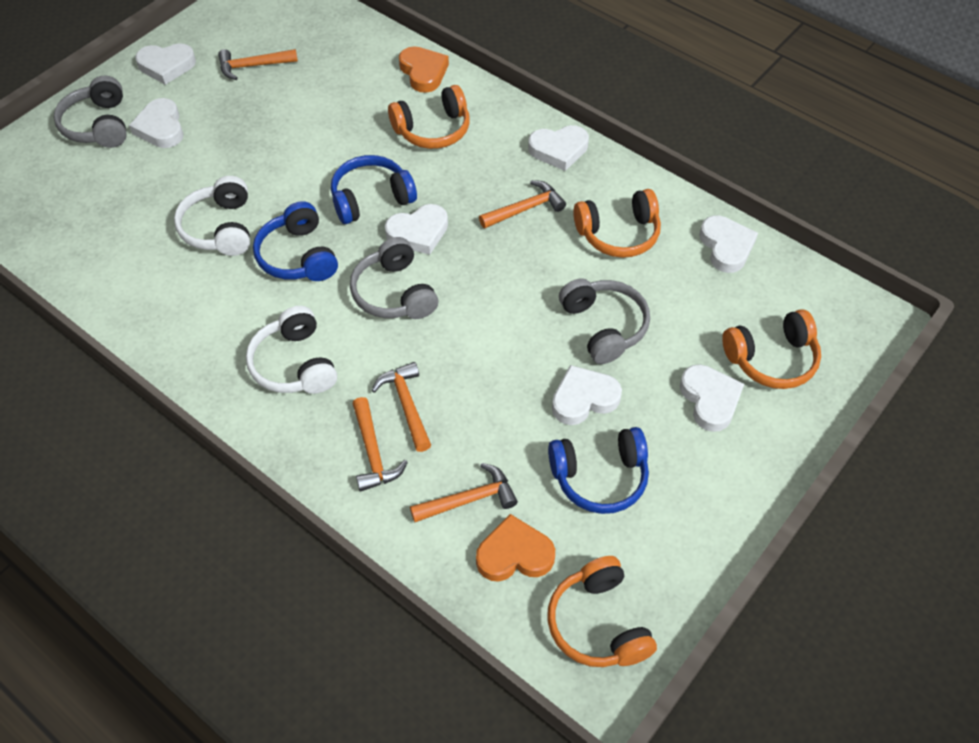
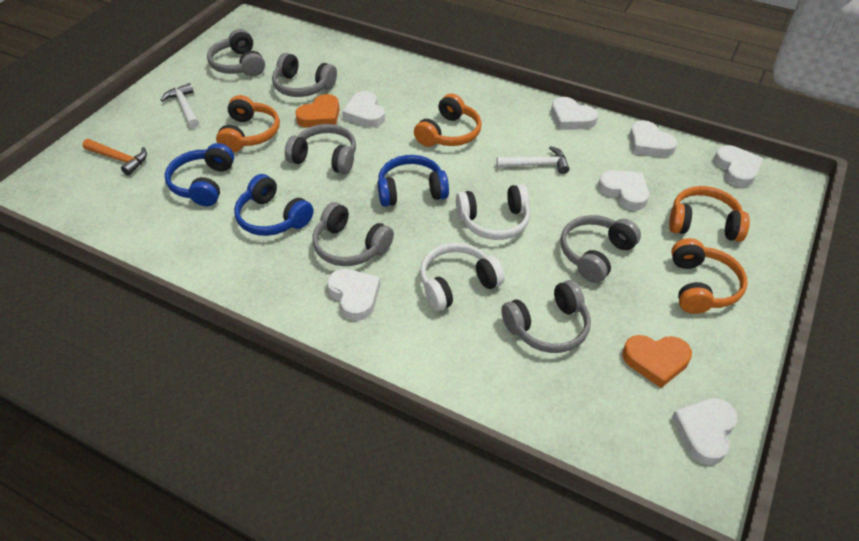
grey headphones: [54,76,127,148] [350,237,438,319] [559,278,650,364] = 3 -> [207,29,265,77] [272,53,337,97] [285,124,356,174] [312,202,394,266] [501,280,591,353] [560,215,641,283] = 6
orange hammer: [218,49,298,80] [352,397,408,492] [371,362,431,452] [410,463,518,522] [479,180,566,228] = 5 -> [82,139,147,176] = 1
white hammer: none = 0 -> [160,83,199,128] [496,146,569,174] = 2

